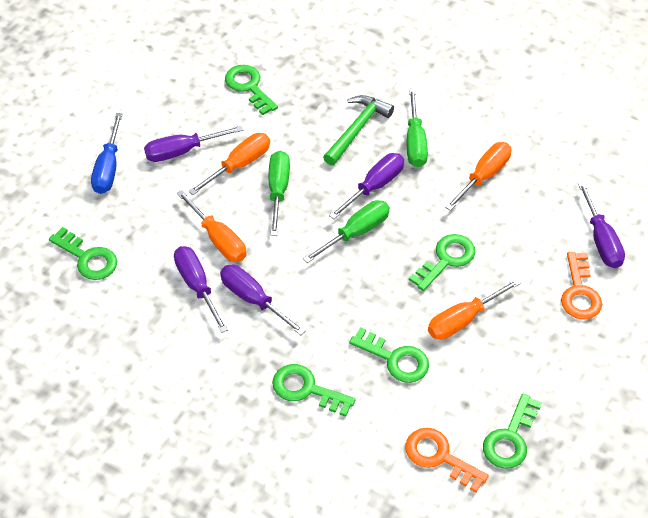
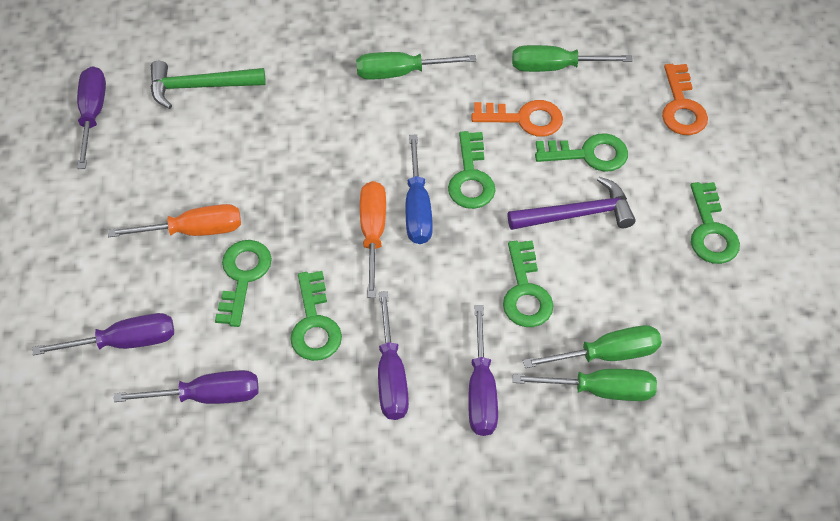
green screwdriver: [268,151,290,236] [303,200,390,263] [407,89,428,167] = 3 -> [356,52,476,80] [512,45,632,72] [513,369,657,401] [523,325,662,368] = 4
orange screwdriver: [177,190,246,262] [188,133,270,195] [428,278,521,340] [445,142,511,211] = 4 -> [108,204,241,237] [360,181,386,298] = 2
purple hammer: none = 0 -> [508,177,636,230] = 1

